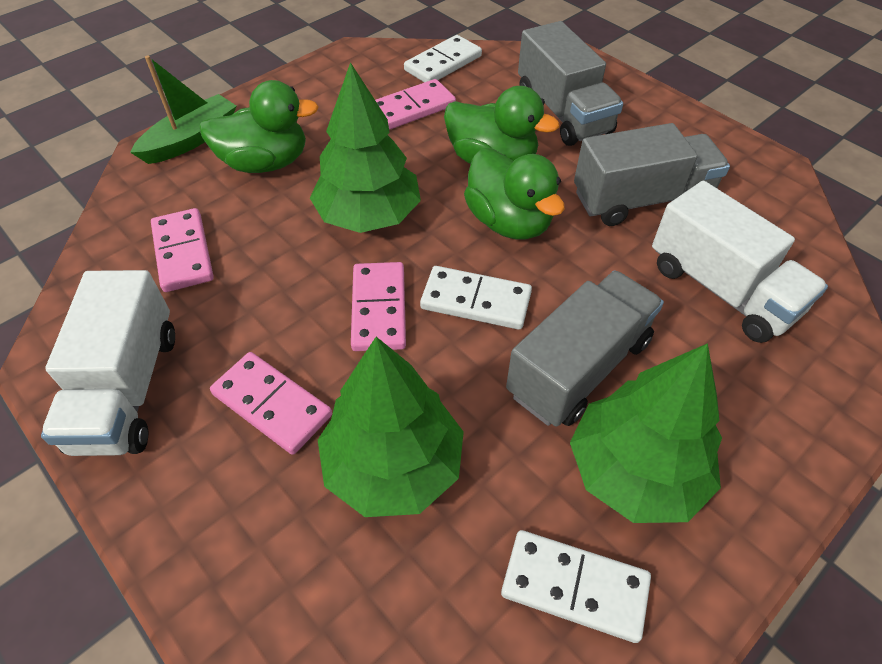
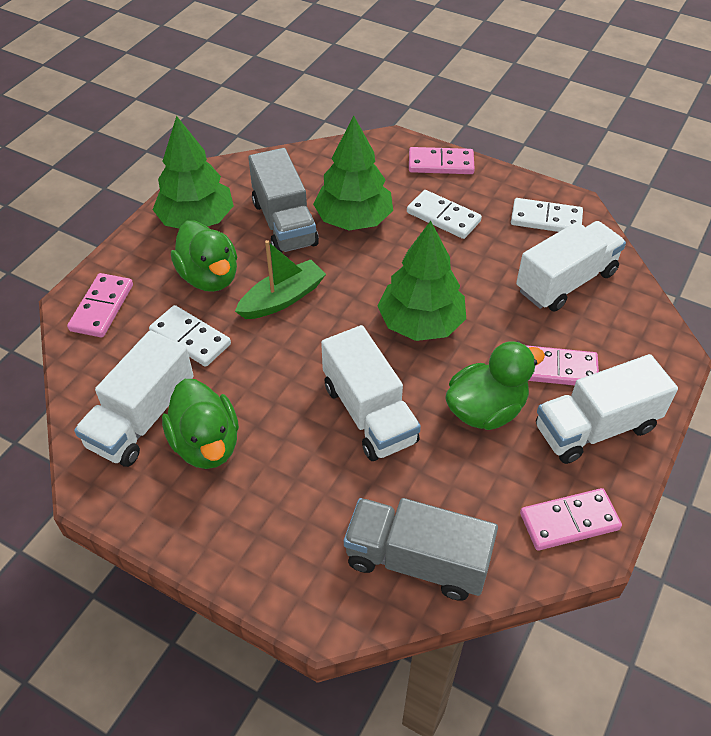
grey truck: [506,270,664,427] [518,21,623,146] [574,123,730,226] = 3 -> [248,148,319,253] [344,498,498,601] = 2
white truck: [41,270,175,456] [652,181,828,343] = 2 -> [74,330,194,467] [321,325,421,461] [516,221,626,311] [536,354,678,464] = 4

